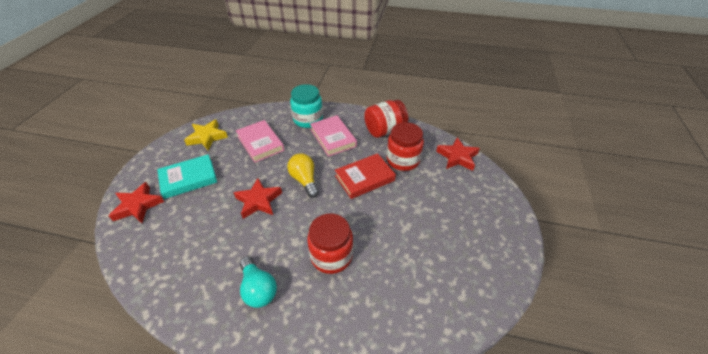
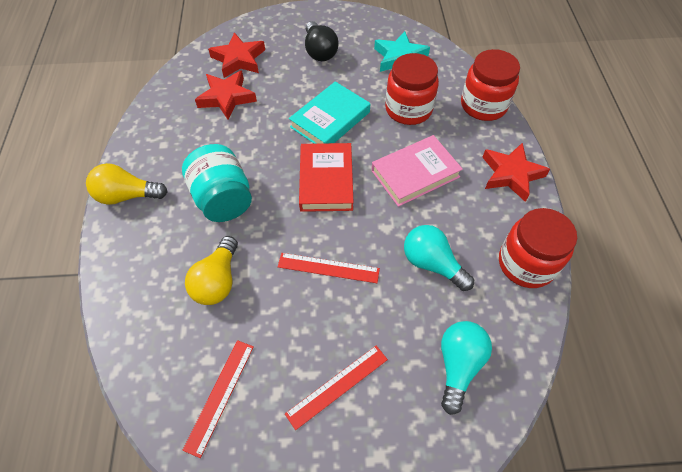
black light bulb: none = 0 -> [305,21,338,61] = 1
pink book: [236,120,284,163] [310,115,357,157] = 2 -> [371,135,463,207] = 1
red ruler: none = 0 -> [183,340,254,458] [278,253,380,283] [285,346,388,430] = 3
turquoise light bulb: [240,256,277,308] = 1 -> [404,225,474,291] [441,321,492,415] = 2
turquoise star: none = 0 -> [374,31,430,72] = 1
yellow light bulb: [287,154,319,198] = 1 -> [86,163,168,205] [185,236,238,305] = 2
yellow star: [184,119,228,150] = 1 -> none = 0

